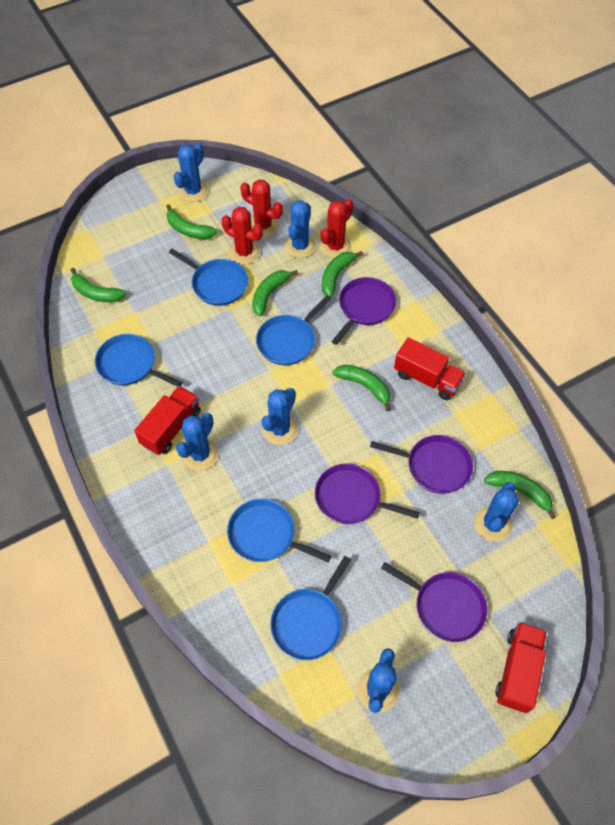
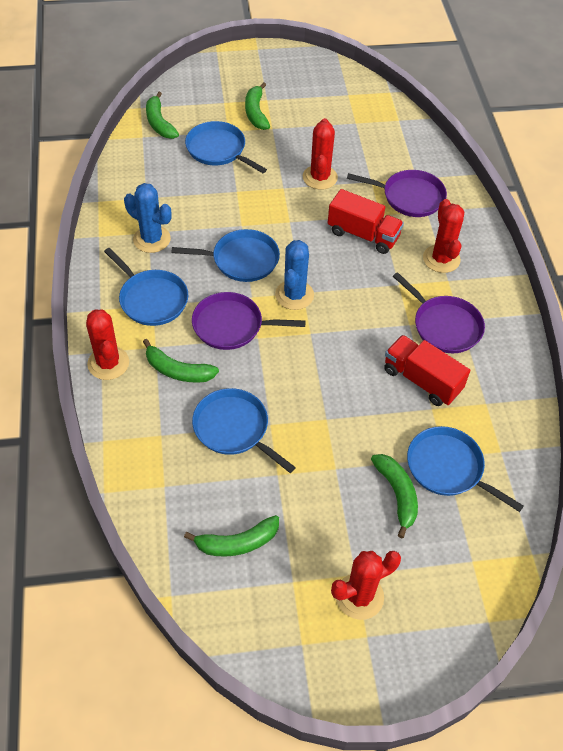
blue cactus: [173,143,208,202] [176,413,219,471] [262,388,298,445] [285,200,316,258] [357,648,399,713] [474,482,518,542] = 6 -> [124,183,171,253] [275,240,314,310] = 2
green banana: [71,268,126,303] [166,204,217,239] [252,270,298,316] [322,251,363,298] [332,365,391,412] [484,471,556,519] = 6 -> [143,339,219,383] [146,92,179,139] [184,515,279,557] [245,82,270,130] [371,454,418,538] = 5
purple pan: [315,463,420,524] [332,277,396,345] [370,435,473,494] [381,562,487,642] = 4 -> [192,292,306,350] [347,170,447,217] [393,272,485,353] = 3
red cactus: [221,207,263,264] [240,179,283,237] [320,199,353,258] = 3 -> [86,309,129,380] [303,118,338,190] [331,551,401,620] [423,199,464,273] = 4
red truck: [134,386,201,455] [394,337,466,400] [495,622,547,713] = 3 -> [328,189,404,254] [384,335,470,406] = 2

